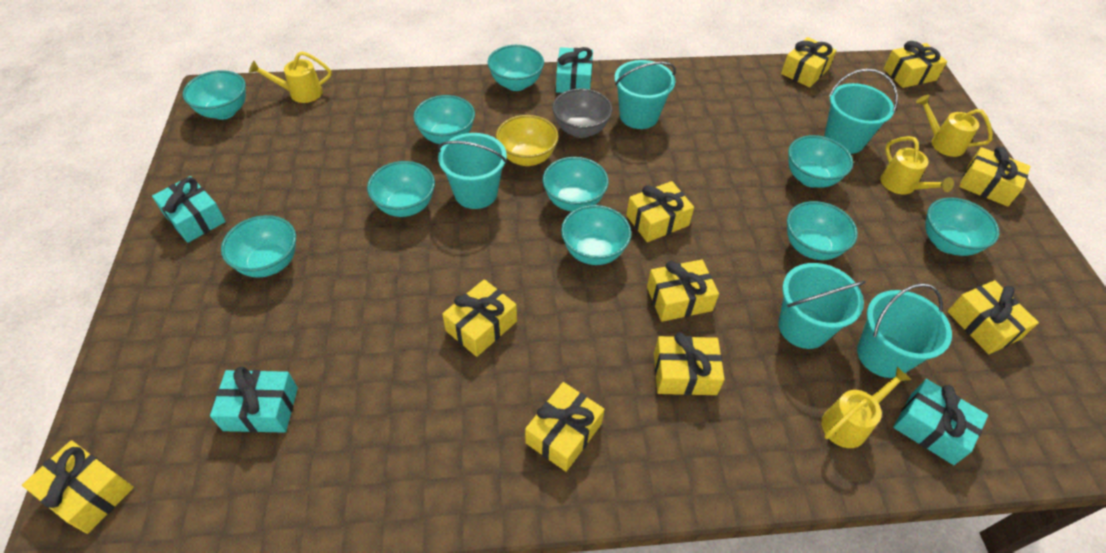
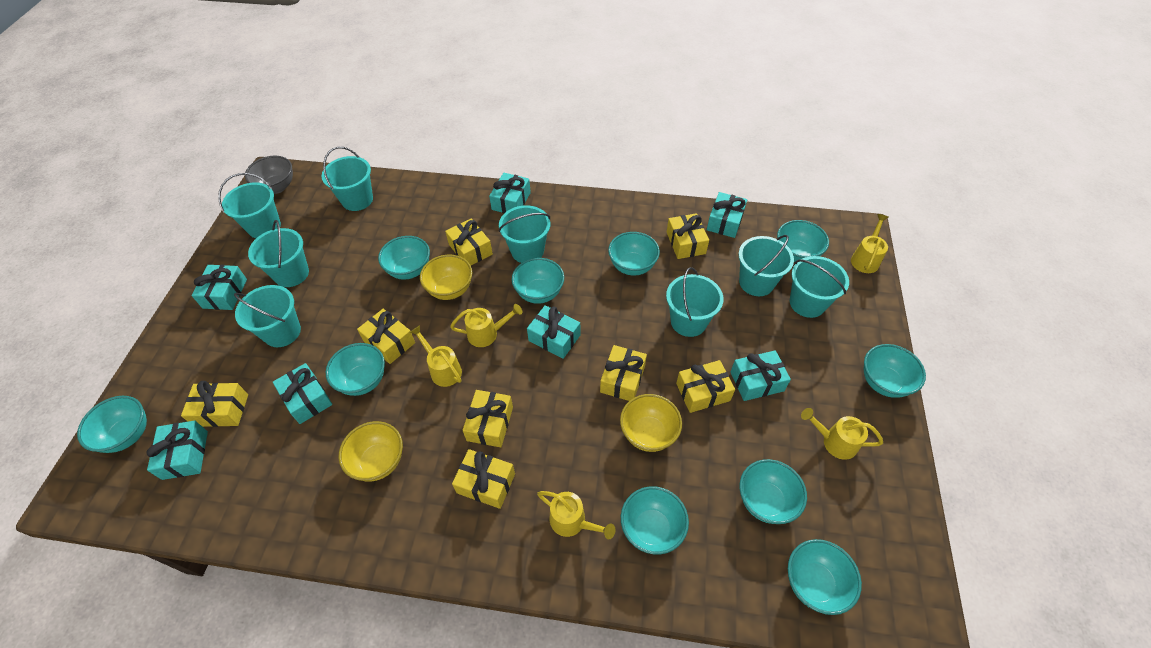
turquoise bucket: [437,133,507,209] [614,60,676,129] [778,263,866,349] [824,69,898,154] [857,283,952,378] = 5 -> [218,173,281,238] [234,285,301,347] [248,220,309,287] [322,147,373,211] [499,205,550,263] [666,267,723,337] [739,235,794,296] [790,256,849,318] = 8
turquoise gift: [152,176,226,243] [210,367,298,433] [556,47,593,93] [893,379,988,465] = 4 -> [146,421,208,480] [191,265,247,310] [273,363,332,424] [489,173,531,213] [527,305,580,359] [707,192,747,238] [730,350,791,401] = 7
yellow bowl: [496,115,559,166] = 1 -> [339,421,403,481] [420,255,472,300] [620,394,682,452] = 3
yellow gift: [22,440,134,534] [442,279,517,357] [525,382,605,472] [626,181,694,242] [647,260,719,322] [654,332,725,395] [781,37,837,87] [883,41,947,88] [947,280,1039,354] [959,147,1031,207] = 10 -> [181,381,248,427] [357,309,415,364] [445,219,493,265] [452,449,515,509] [463,390,513,447] [600,345,647,401] [667,213,709,259] [676,360,735,413] = 8
yellow watering can: [249,51,331,103] [821,367,912,448] [880,136,954,194] [916,95,993,157] = 4 -> [410,325,462,387] [450,304,522,347] [537,491,615,539] [801,408,883,460] [851,214,888,273] = 5

